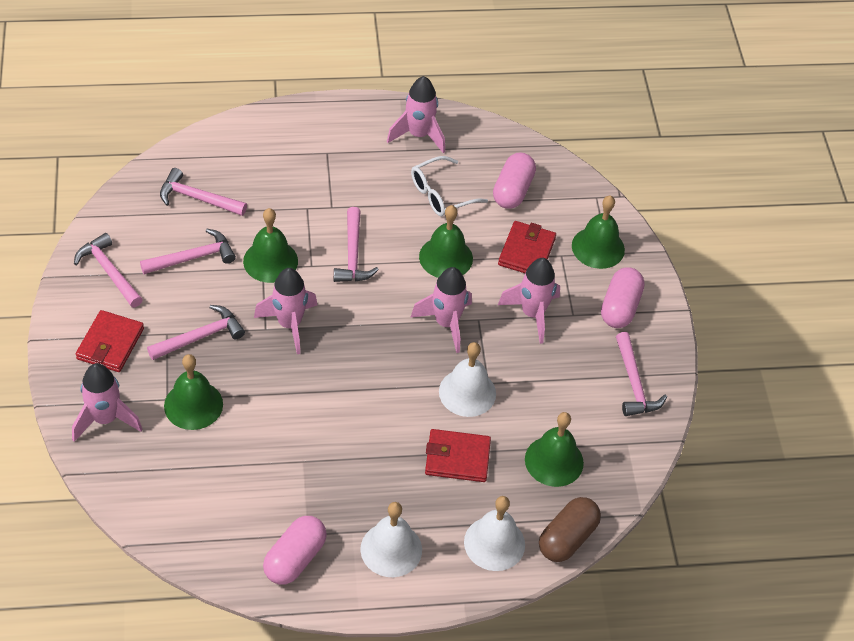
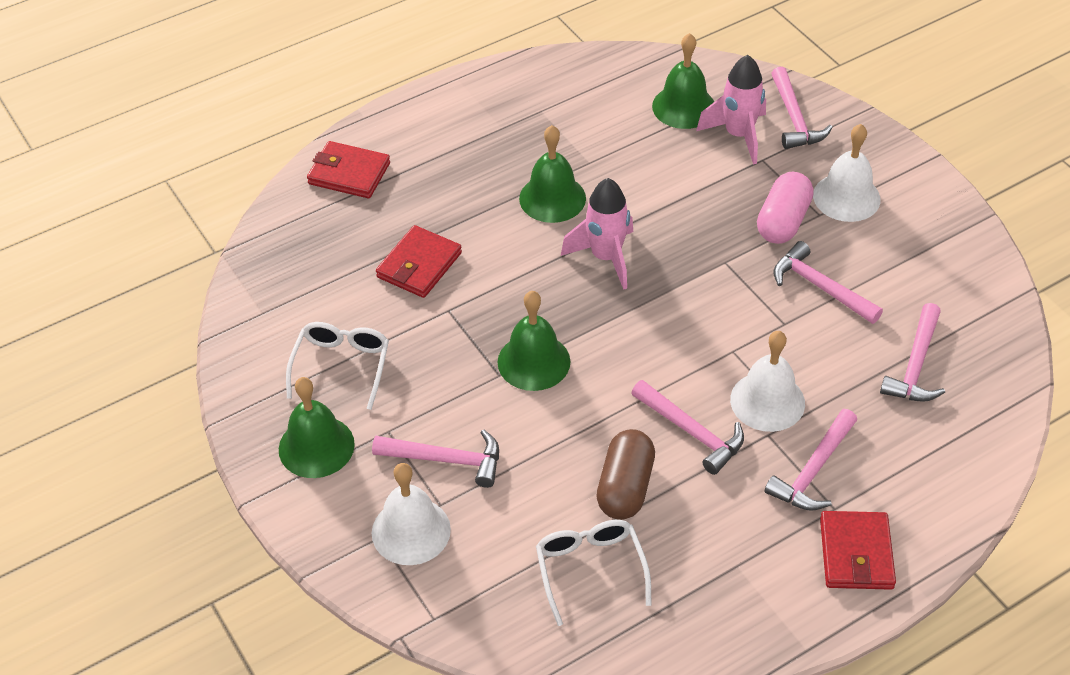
green bell: [164,354,223,430] [243,208,298,283] [419,205,473,278] [525,412,584,487] [572,196,625,269] = 5 -> [279,377,355,478] [497,291,570,391] [519,125,586,223] [652,33,714,129] = 4
pink capsule: [263,516,327,585] [493,153,536,209] [601,267,644,328] = 3 -> [757,172,814,244] = 1
pink rocket: [72,363,142,442] [254,268,317,354] [387,76,445,153] [410,267,472,353] [498,258,560,344] = 5 -> [561,178,633,290] [696,55,766,165] = 2
white glasses: [411,156,488,216] = 1 -> [286,322,389,410] [536,520,652,626] = 2

